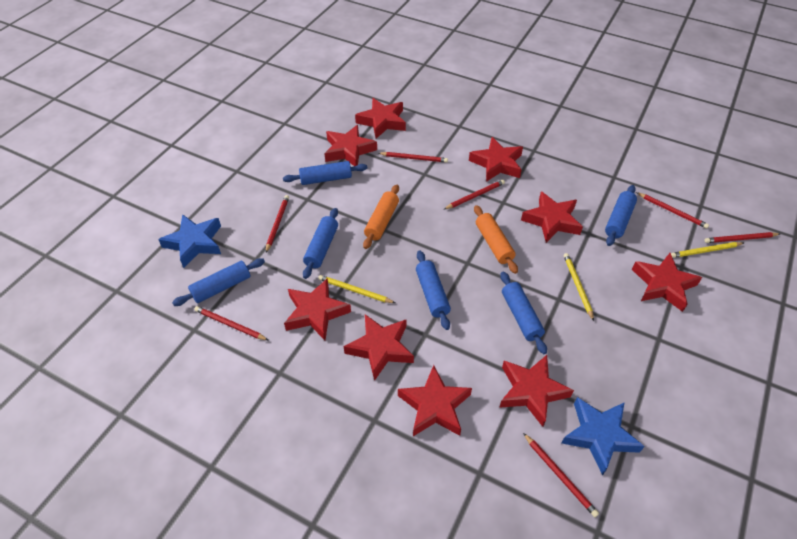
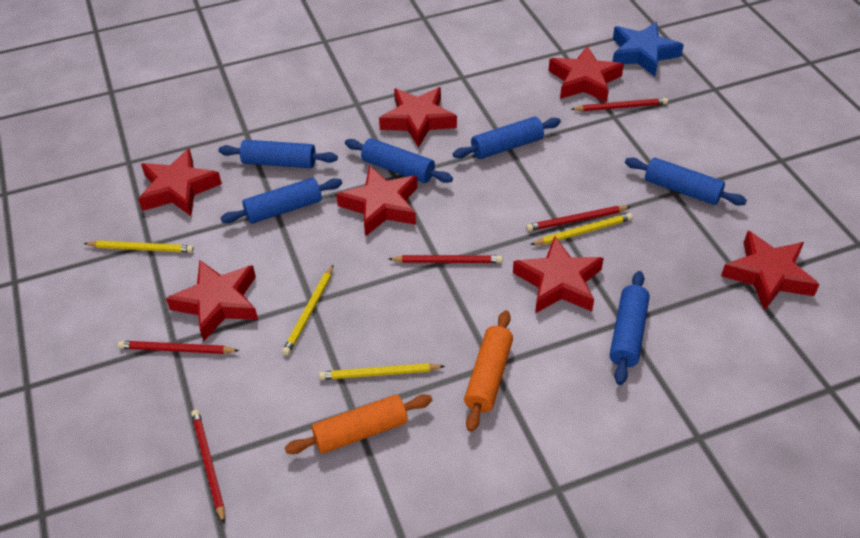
blue star: [158,214,221,268] [562,397,645,476] = 2 -> [612,22,684,77] = 1
red pencil: [194,306,268,340] [266,195,289,252] [378,152,448,163] [444,180,505,209] [523,433,599,517] [636,192,709,229] [704,232,780,243] = 7 -> [118,341,240,354] [191,410,225,524] [389,255,503,263] [526,206,631,231] [571,98,668,111] = 5
red star: [284,279,351,340] [324,125,377,166] [344,314,414,381] [355,98,406,139] [398,365,472,436] [469,137,523,182] [499,355,574,427] [521,191,583,243] [632,253,702,312] = 9 -> [138,148,222,216] [166,260,258,341] [336,165,417,237] [379,87,457,147] [513,236,604,313] [548,46,624,103] [721,231,820,311] = 7
yellow pencil: [318,275,395,303] [564,253,594,321] [671,242,744,258] = 3 -> [84,241,194,252] [282,265,333,355] [319,363,445,380] [530,213,633,245] = 4

